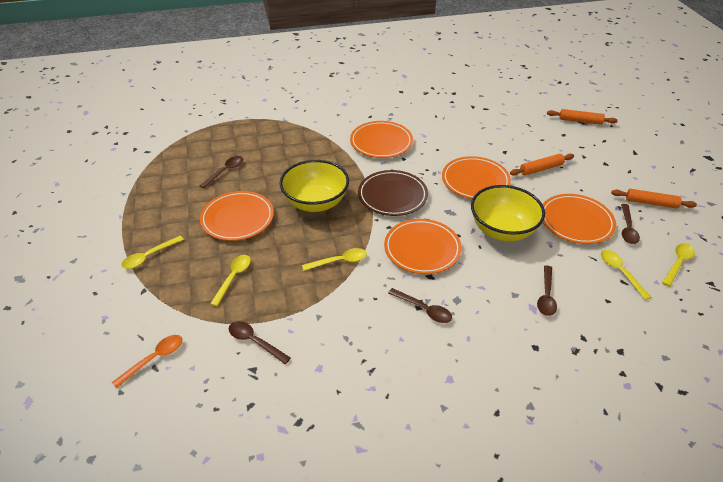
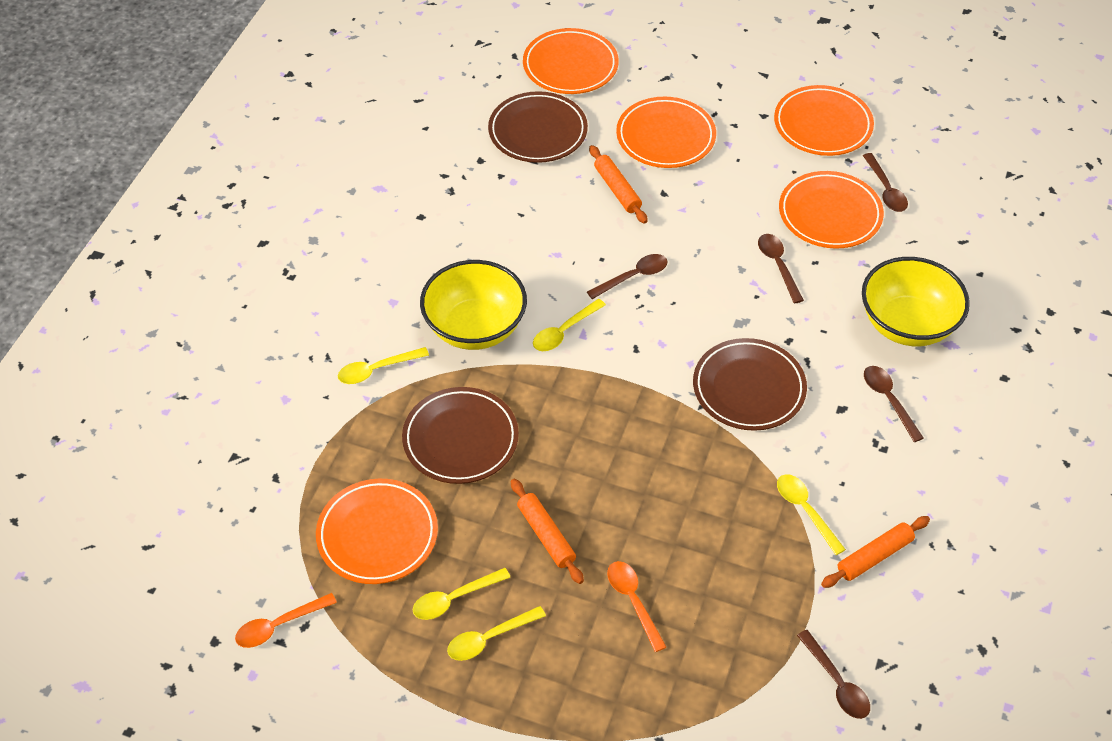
brown plate: [358,170,428,216] = 1 -> [402,387,519,484] [488,91,588,163] [693,338,807,431] = 3
orange spoon: [112,335,182,388] = 1 -> [235,593,337,648] [607,561,666,652] = 2

